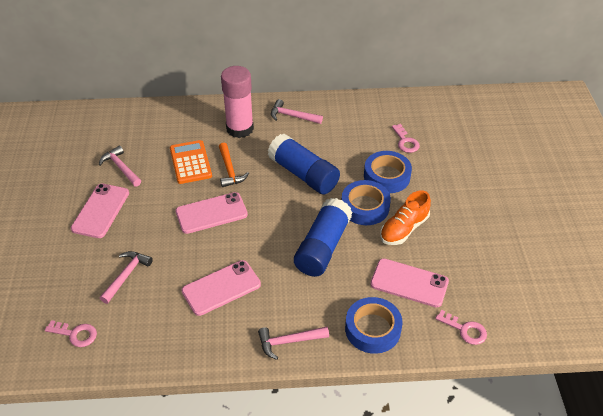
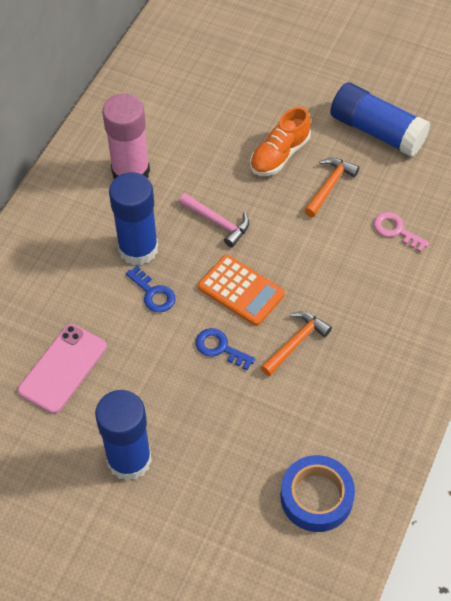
blue glue stick: [268,134,340,195] [294,198,352,277] = 2 -> [95,390,152,481] [109,172,158,265] [330,82,430,157] = 3
blue key: none = 0 -> [126,266,175,312] [195,328,255,370] = 2
blue tape: [342,180,391,225] [345,297,403,354] [364,151,412,193] = 3 -> [281,455,355,532] = 1
orange hammer: [219,143,249,187] = 1 -> [261,311,332,376] [304,158,359,217] = 2
pink hammer: [99,146,141,187] [100,251,153,304] [258,327,329,360] [271,99,323,124] = 4 -> [179,193,249,247] = 1
pink key: [45,320,97,347] [392,124,420,153] [435,310,487,345] = 3 -> [373,212,429,252] = 1
pink phone: [71,184,129,238] [175,192,248,234] [182,260,261,316] [370,258,449,307] = 4 -> [18,324,107,414] = 1

